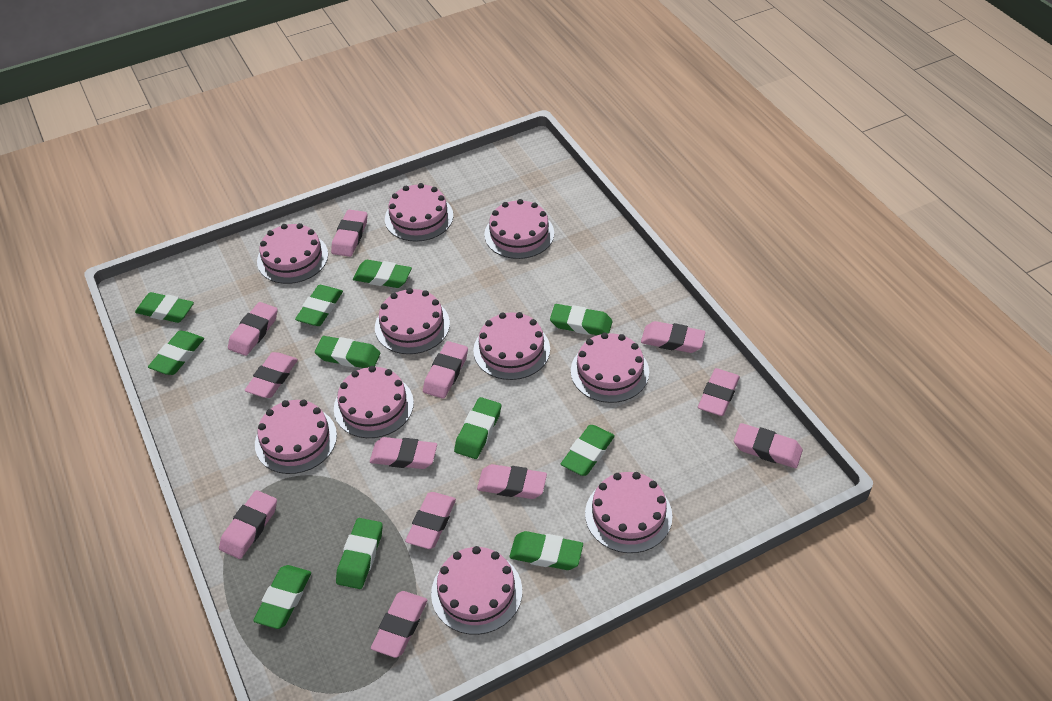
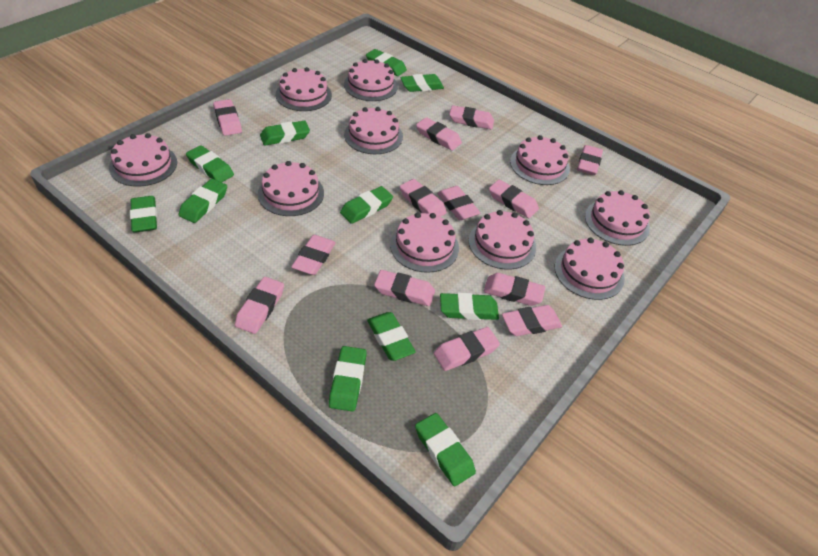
pink eraser: [219,490,277,559] [228,302,278,356] [245,352,298,398] [331,210,367,257] [370,437,437,469] [371,591,427,658] [405,492,456,549] [423,341,468,399] [477,464,547,499] [641,321,705,353] [698,368,740,416] [734,423,803,468] = 12 -> [213,99,242,136] [235,277,284,334] [291,235,336,275] [374,270,435,306] [400,179,447,217] [416,117,462,151] [434,327,500,371] [437,186,480,220] [449,105,494,130] [484,273,545,306] [489,180,539,218] [502,305,562,336] [577,145,603,175] = 13

